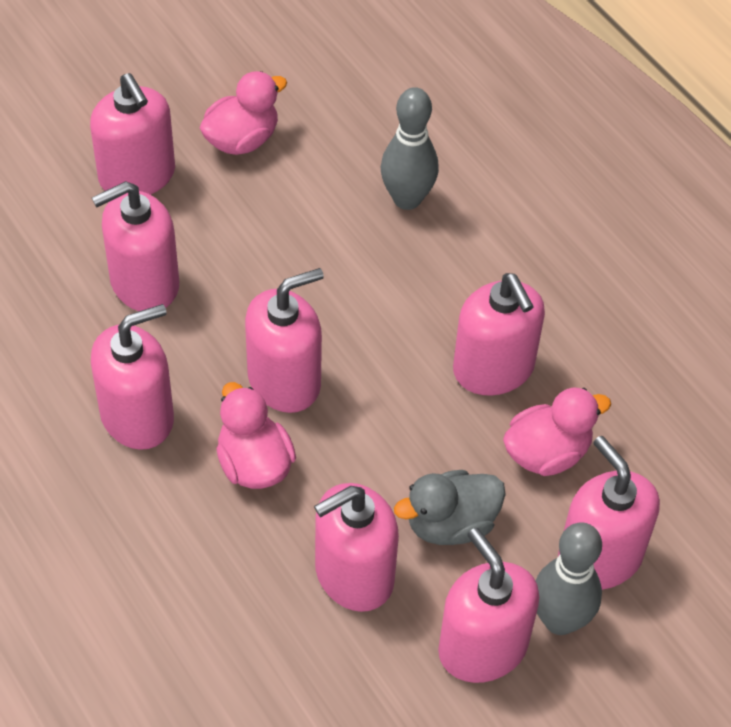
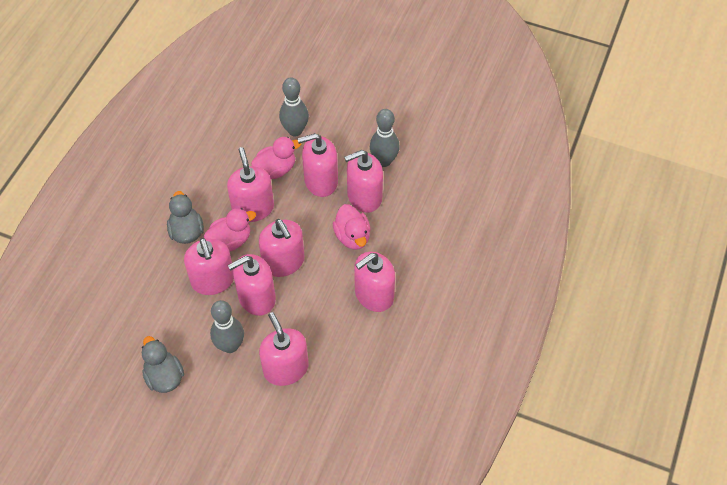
grey bowling pin: [381,87,439,210] [536,522,602,635] = 2 -> [210,300,244,353] [279,77,309,136] [370,109,400,167] = 3
grey duck: [394,470,506,545] = 1 -> [142,336,184,393] [167,191,204,244] = 2

